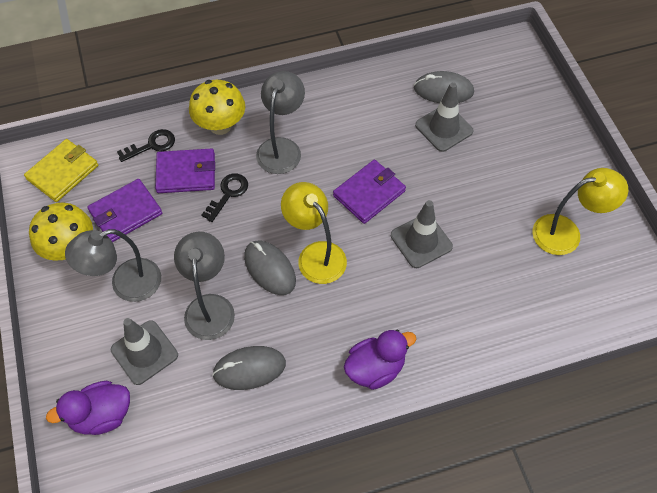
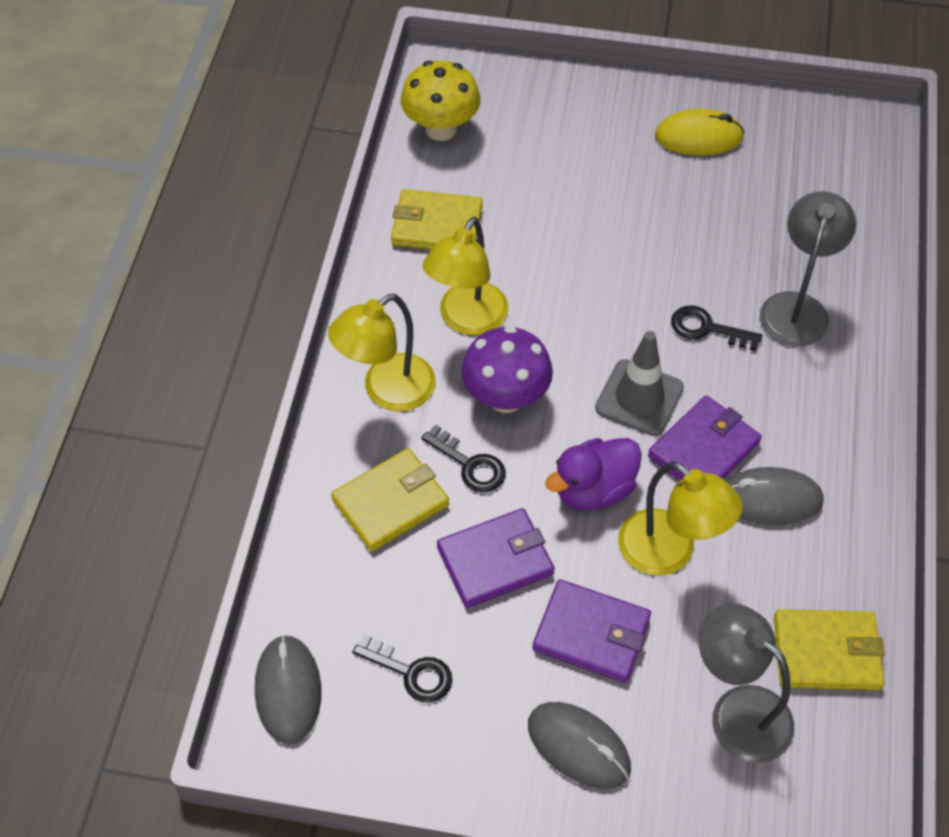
black key: [117,129,175,162] [201,173,248,222] = 2 -> [353,634,452,703] [421,425,506,493] [671,305,763,351] = 3
grey lamp: [65,229,161,302] [174,232,235,340] [256,71,305,174] = 3 -> [699,603,794,763] [760,191,856,347] = 2
grey traffic cone: [111,318,178,385] [391,200,453,268] [415,82,473,152] = 3 -> [595,331,684,436] = 1
purple duck: [46,381,130,435] [344,329,416,390] = 2 -> [545,438,642,510] = 1
purple mushroom: none = 0 -> [461,326,553,413] = 1
yellow lamp: [281,182,347,284] [532,168,628,255] = 2 -> [328,294,436,411] [423,217,508,335] [618,461,743,576] = 3
yellow mouse: none = 0 -> [655,108,745,156] = 1
yellow mushroom: [29,203,93,261] [189,80,245,135] = 2 -> [401,60,480,141] = 1
yellow wallet: [24,139,98,202] = 1 -> [331,448,449,552] [391,189,483,250] [774,609,885,690] = 3

